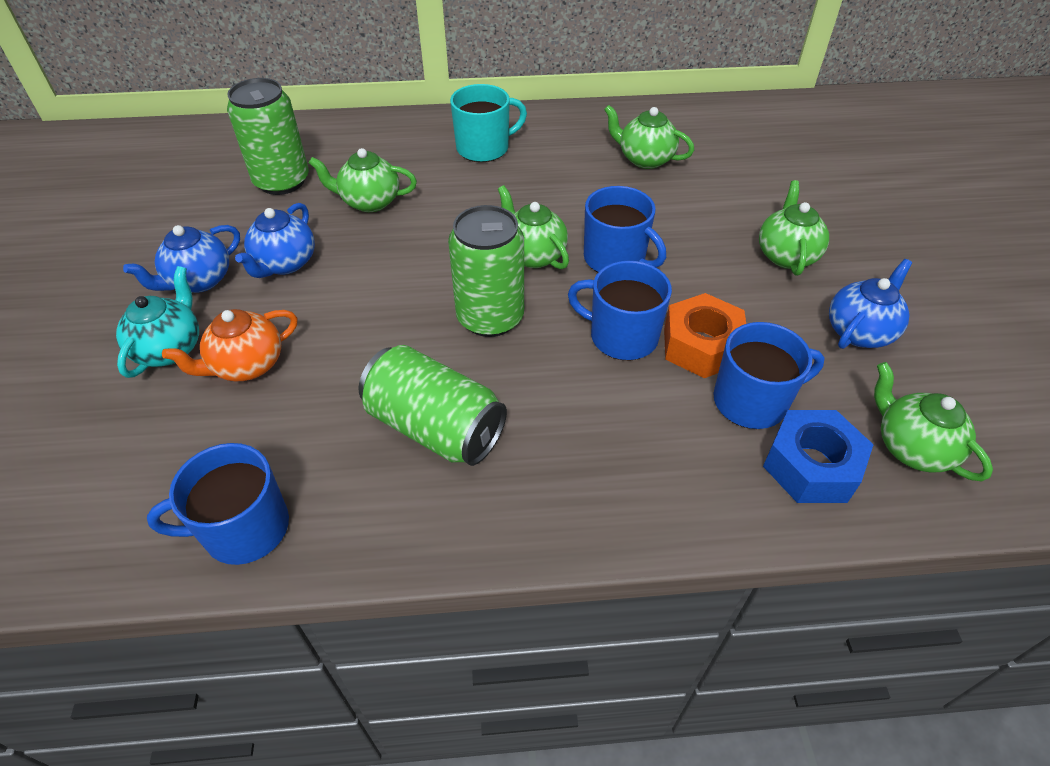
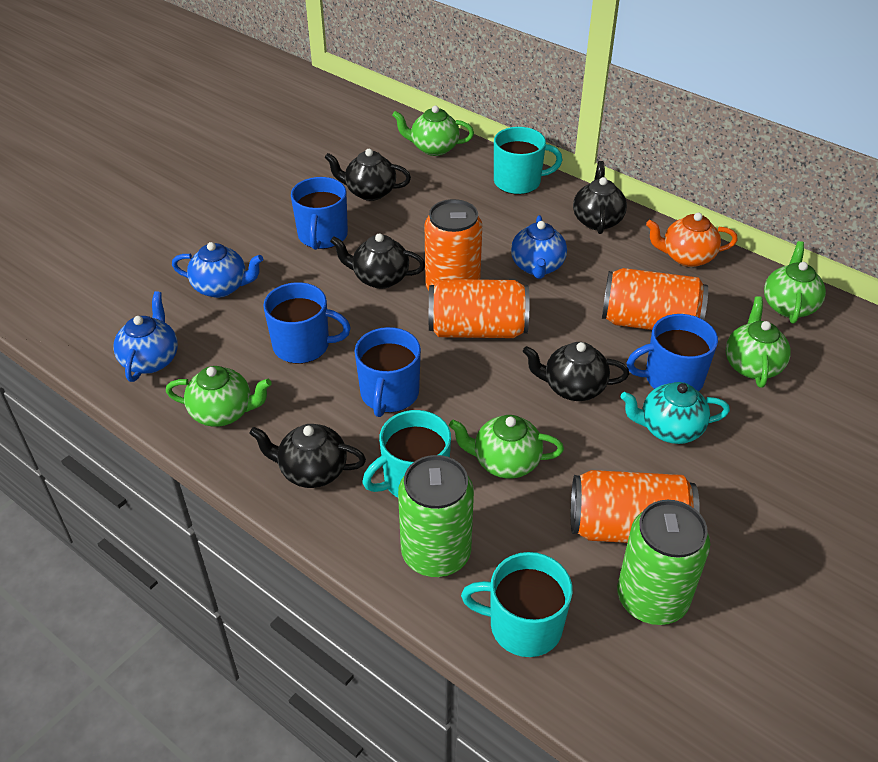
black teapot: none = 0 -> [249,424,366,488] [325,149,411,201] [330,233,425,289] [523,342,629,401] [573,161,627,234] = 5
blue nut: [763,410,874,503] = 1 -> none = 0
green can: [227,78,309,195] [359,345,507,466] [448,205,524,337] = 3 -> [398,455,474,577] [617,500,710,625] = 2
orange can: none = 0 -> [425,199,482,291] [429,279,529,338] [571,470,700,543] [602,268,708,330] = 4
orange nut: [664,293,746,378] = 1 -> none = 0
turquoise mug: [450,84,527,162] = 1 -> [362,410,451,498] [461,552,573,657] [494,127,562,195] = 3

